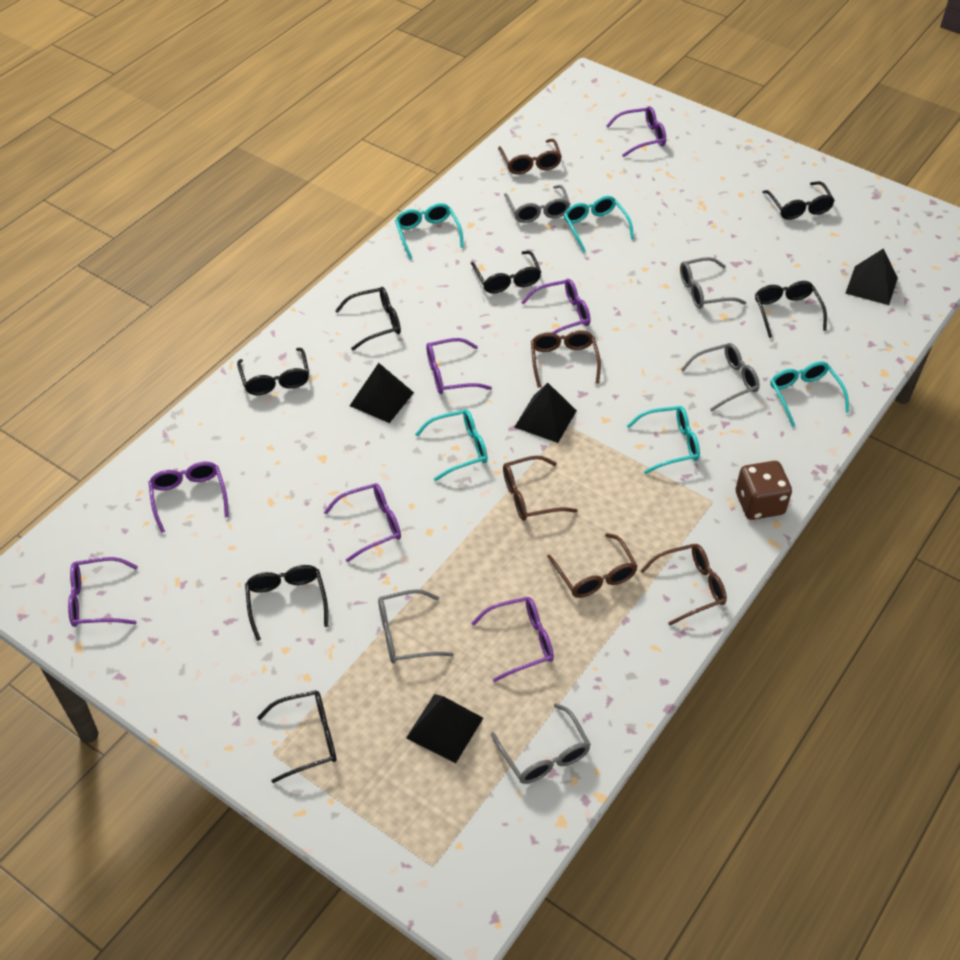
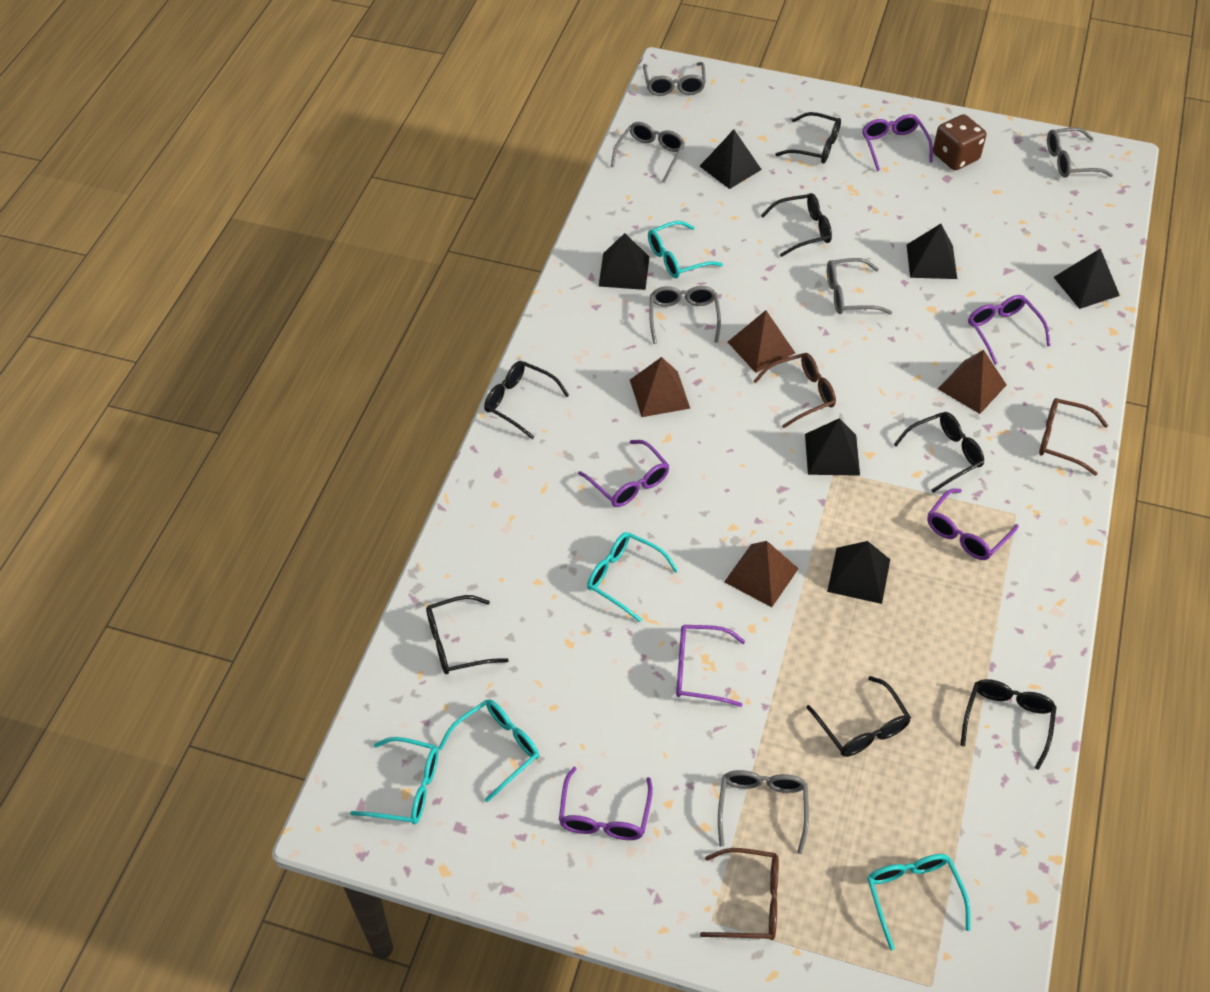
black pyramid: [350,363,414,423] [406,694,483,763] [514,383,577,443] [845,249,898,305] = 4 -> [599,233,650,290] [700,130,762,189] [805,418,860,476] [827,541,890,604] [907,224,957,279] [1054,248,1120,309] = 6
brown glasses: [498,139,562,175] [503,456,578,521] [531,330,601,388] [547,533,638,598] [640,544,727,626] = 5 -> [700,848,779,940] [754,353,836,428] [1039,398,1108,476] = 3
brown pyramid: none = 0 -> [630,357,691,417] [724,541,799,607] [728,310,795,373] [938,350,1007,414] = 4
grey glasses: [378,589,454,664] [491,703,591,784] [504,185,570,223] [680,257,747,309] [681,343,760,412] = 5 -> [611,122,685,183] [643,62,706,96] [649,286,721,344] [718,770,809,854] [827,258,892,314] [1047,127,1113,178] = 6
purple glasses: [68,557,138,627] [148,462,229,533] [324,483,401,562] [426,338,492,394] [471,597,554,682] [521,279,590,334] [606,106,666,157] = 7 -> [559,767,653,840] [578,440,670,507] [676,625,745,707] [862,114,933,171] [927,488,1018,560] [968,295,1051,365] = 6

